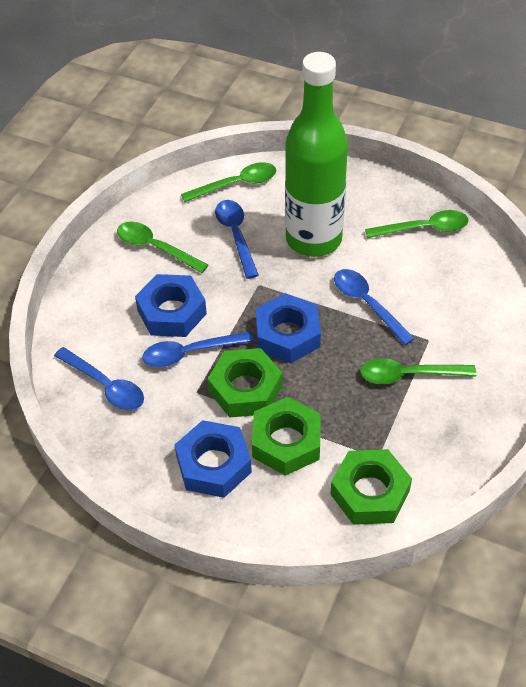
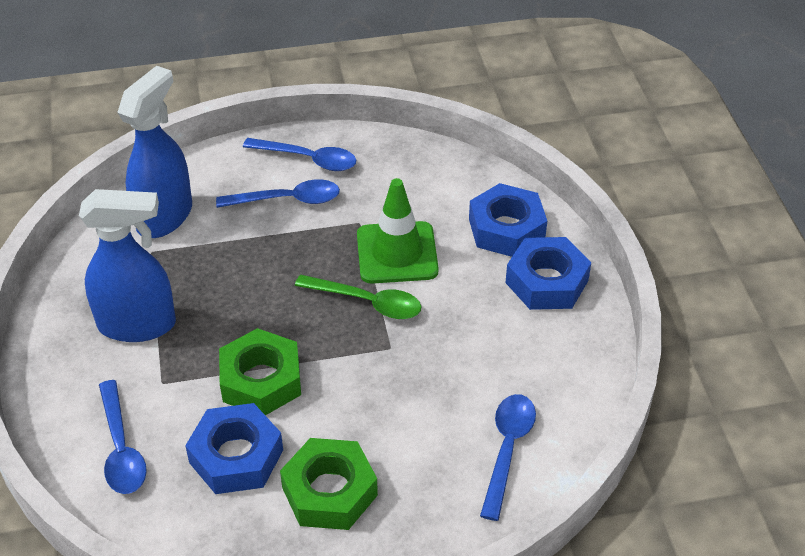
blue spray bottle: none = 0 -> [79,189,176,342] [117,66,192,238] = 2
green bottle: [285,52,348,257] = 1 -> none = 0
green nut: [208,348,282,418] [252,397,321,476] [330,449,412,525] = 3 -> [219,328,301,415] [280,438,378,530] = 2
green spoon: [117,222,208,273] [181,162,277,202] [360,358,476,384] [365,210,468,238] = 4 -> [295,275,422,319] = 1
green traffic cone: none = 0 -> [357,178,439,284] = 1

